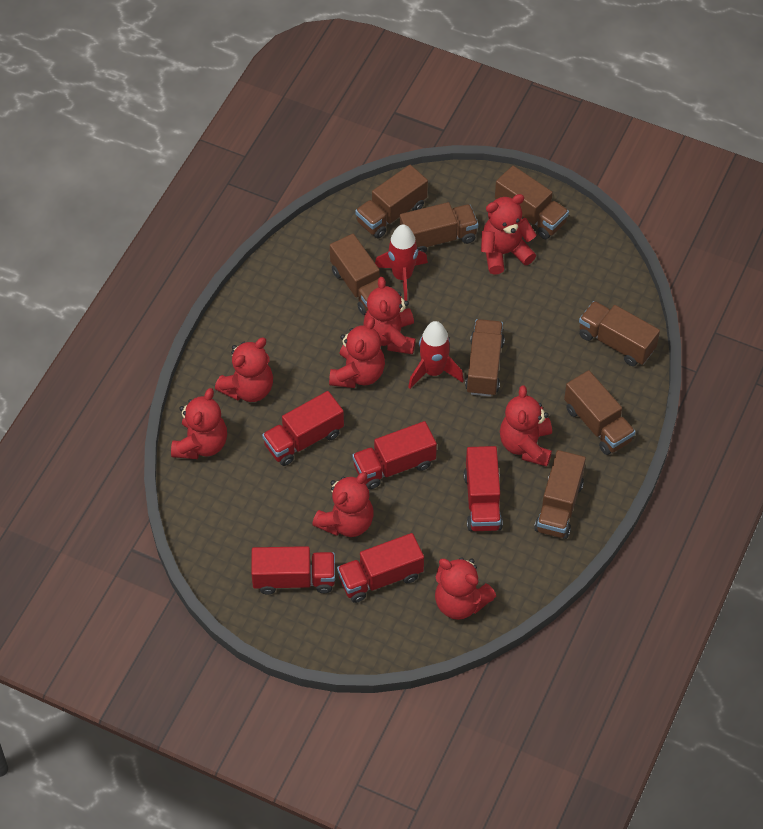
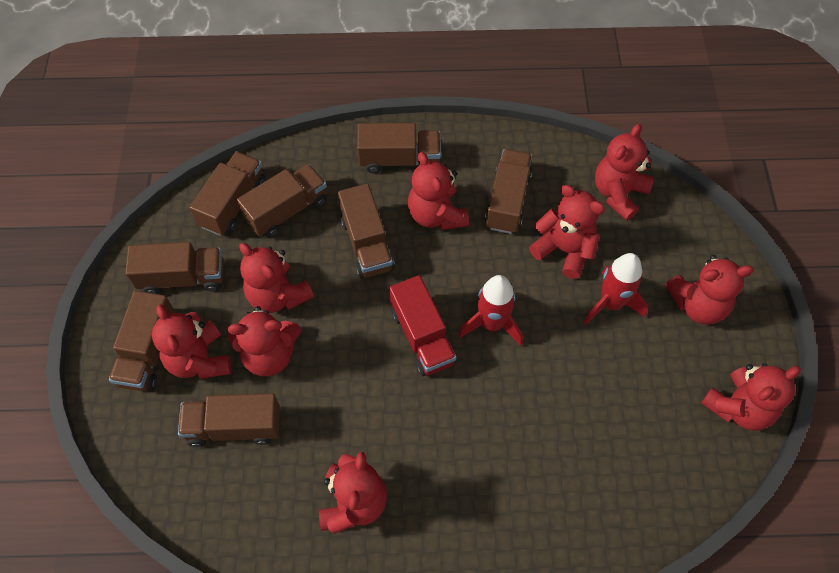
red teddy bear: [171,388,227,459] [215,338,273,402] [312,472,374,537] [329,317,385,388] [363,277,416,354] [435,557,496,620] [481,194,536,275] [500,385,552,467] = 8 -> [152,304,232,379] [227,306,301,376] [239,243,314,313] [319,452,387,534] [408,152,469,230] [529,185,605,279] [595,124,654,221] [665,255,754,324] [701,363,801,431] = 9
red truck: [251,546,335,595] [262,391,344,466] [337,533,424,603] [352,421,437,489] [464,446,503,531] = 5 -> [389,275,456,376] = 1

